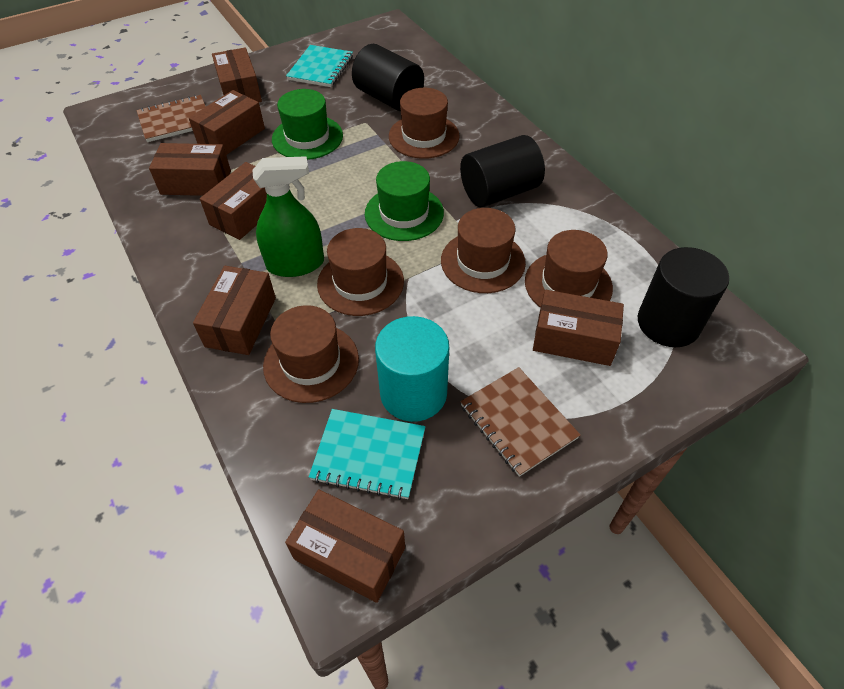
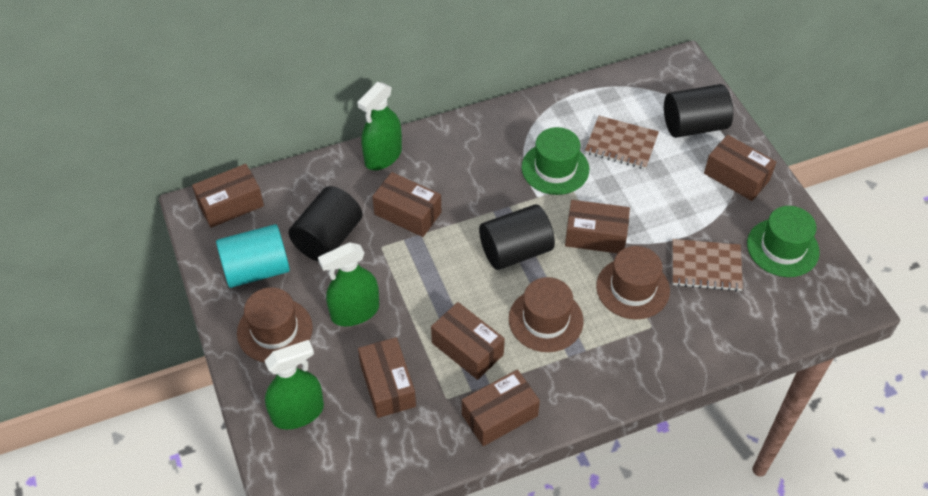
brown hat: [263,305,359,403] [317,228,404,316] [389,88,460,159] [441,208,526,293] [525,230,613,308] = 5 -> [237,287,313,362] [509,277,583,352] [596,246,670,319] = 3
green spray bottle: [252,156,324,277] = 1 -> [265,340,324,429] [318,242,379,326] [357,82,402,170] = 3
turquoise notebook: [286,45,353,87] [309,409,426,500] = 2 -> none = 0

